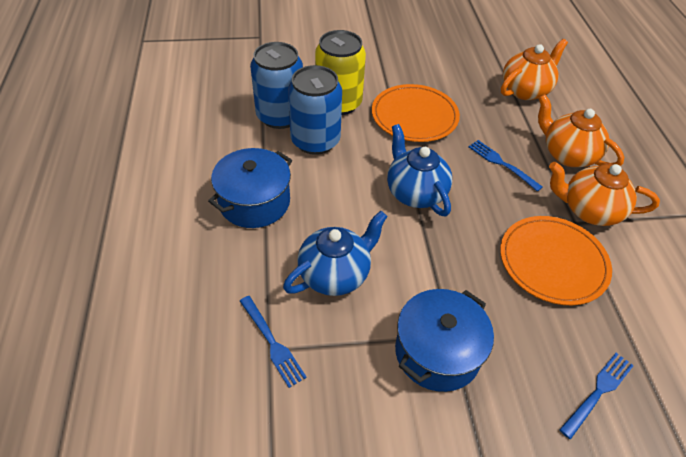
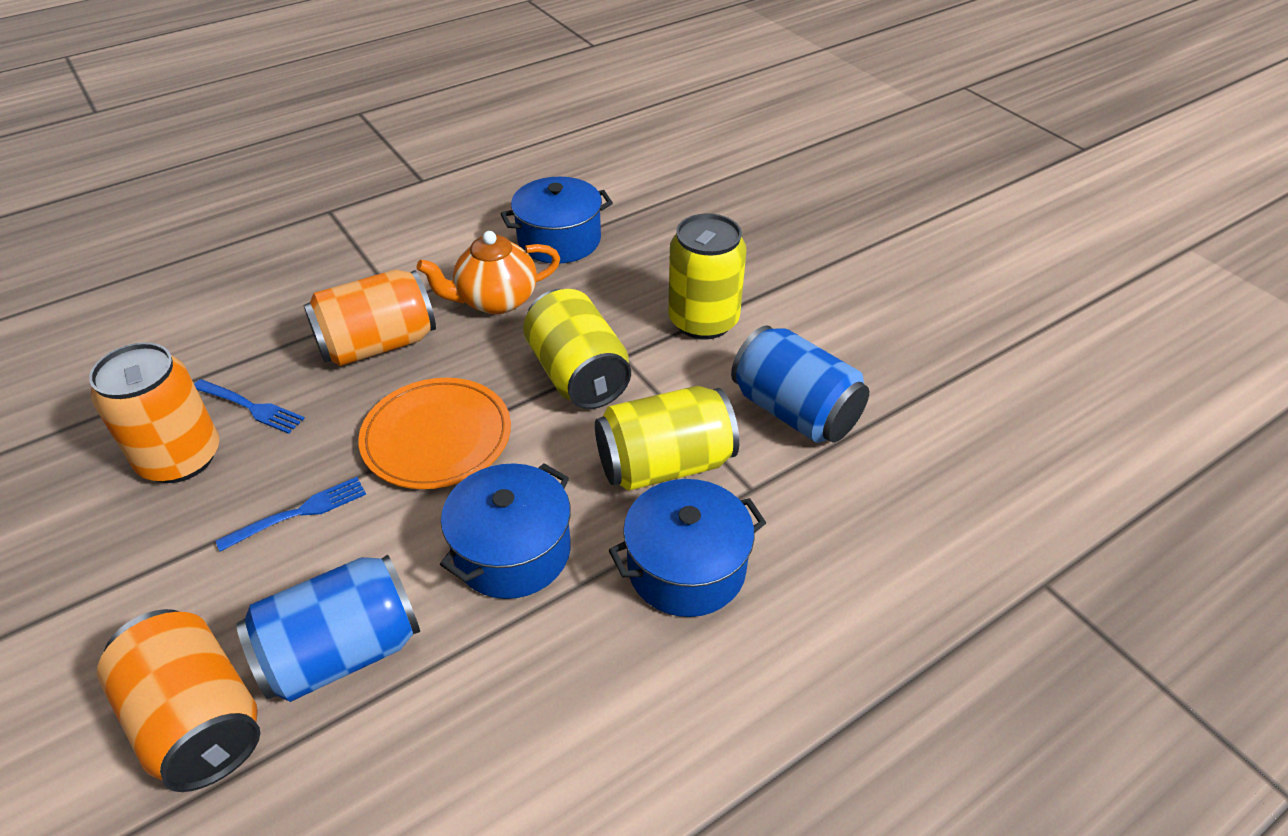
blue fork: [240,296,307,388] [468,140,543,192] [559,353,634,439] = 3 -> [194,379,305,434] [216,477,366,552] = 2
blue pot: [208,148,292,228] [395,289,494,392] = 2 -> [440,463,571,599] [500,177,613,263] [609,479,766,617] = 3
blue teapot: [283,211,388,296] [387,124,452,216] = 2 -> none = 0
orange can: none = 0 -> [89,342,219,483] [97,609,260,792] [303,269,436,366] = 3
orange plate: [372,84,460,142] [500,216,612,305] = 2 -> [358,378,511,489] = 1
orange teapot: [501,39,568,100] [538,94,624,167] [549,162,660,226] = 3 -> [416,231,560,314] = 1
yellow can: [315,30,366,115] = 1 -> [523,289,631,409] [595,386,739,491] [668,213,746,340] = 3

